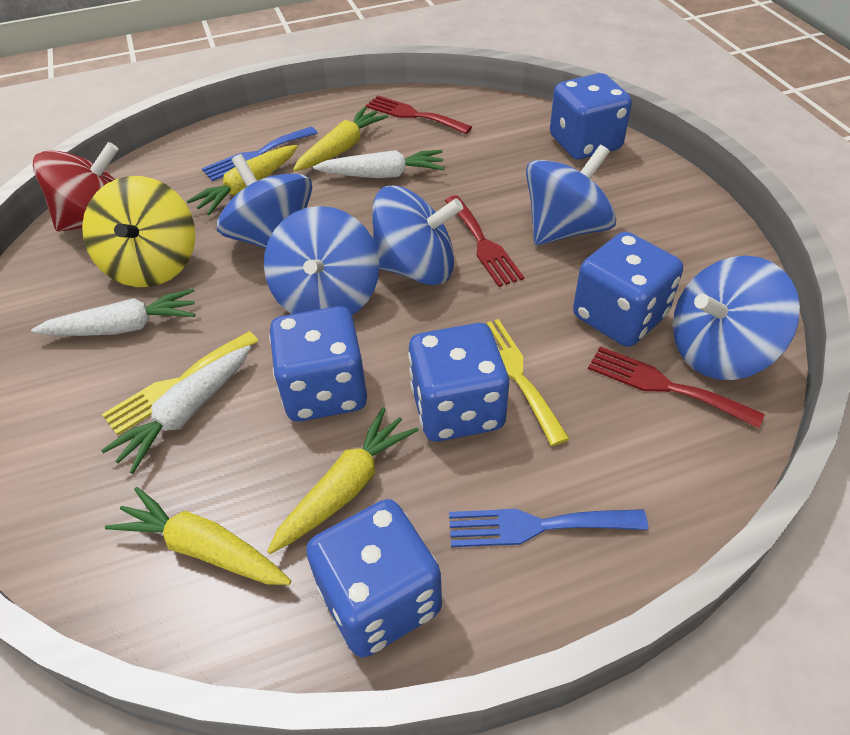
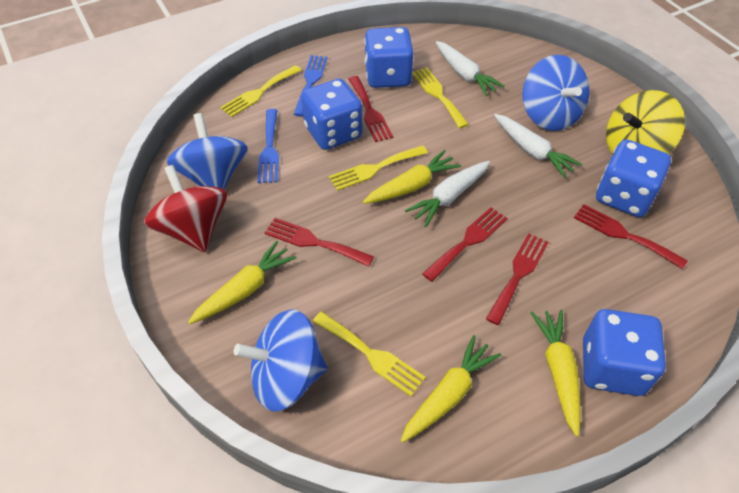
blue dice: [269,306,367,422] [306,499,442,658] [408,323,509,442] [550,73,632,160] [573,232,683,347] = 5 -> [301,79,362,150] [364,27,413,88] [583,309,666,396] [596,139,671,217] = 4
blue spinning top: [217,154,312,249] [264,206,380,315] [372,186,463,285] [526,145,616,245] [673,255,800,380] = 5 -> [167,113,248,189] [234,309,328,412] [522,55,590,131] = 3
red fork: [365,96,472,134] [445,195,524,287] [588,346,765,429] = 3 -> [265,218,374,267] [349,76,393,142] [422,207,508,282] [486,233,549,325] [574,204,688,269] = 5
yellow fork: [102,331,259,435] [487,319,570,446] = 2 -> [220,65,301,117] [312,312,426,397] [329,145,428,191] [413,68,469,128] = 4

